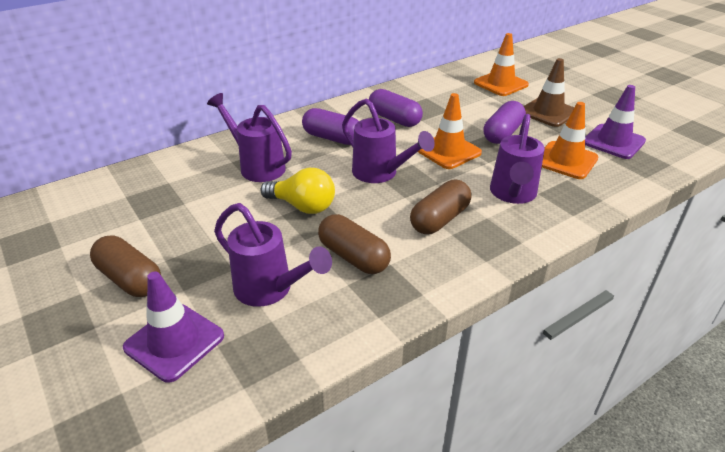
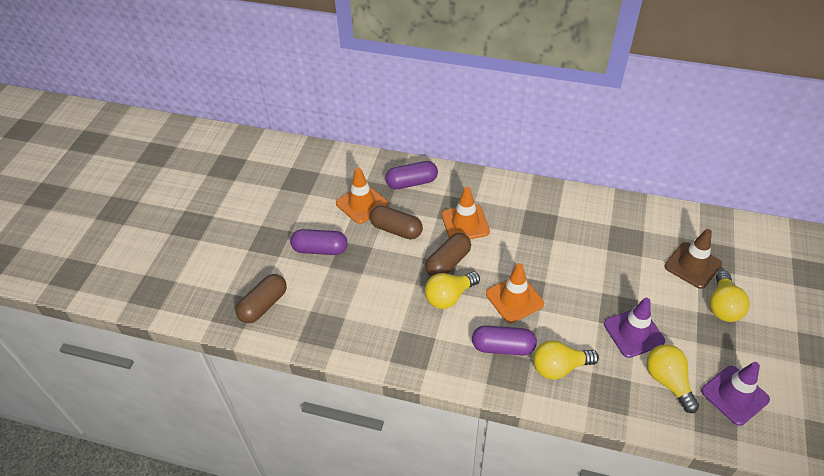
purple watering can: [207,93,292,182] [214,203,332,307] [342,98,435,183] [490,114,545,204] = 4 -> none = 0
yellow light bulb: [260,168,335,214] = 1 -> [425,271,480,309] [533,340,599,379] [646,344,699,413] [709,271,750,322] = 4

